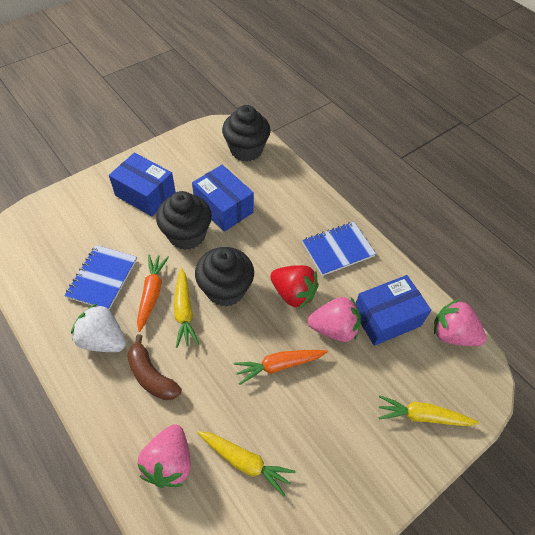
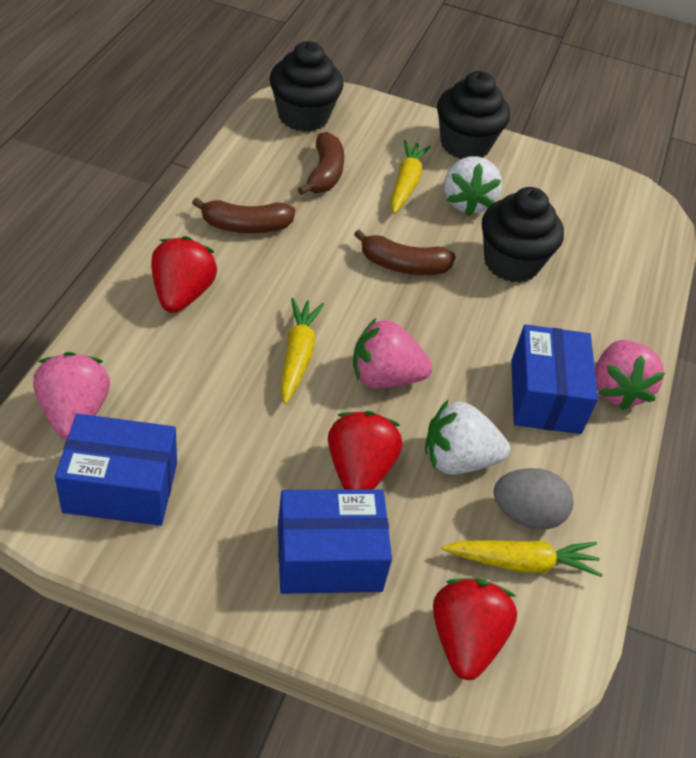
blue notebook: [64,245,137,310] [302,222,376,276] = 2 -> none = 0
brown banana: [127,335,182,400] = 1 -> [192,197,295,233] [298,132,344,195] [354,229,456,275] = 3
grey egg: none = 0 -> [494,468,574,529] = 1
orange carrot: [137,254,169,332] [234,350,328,385] = 2 -> none = 0
red strawberry: [270,265,319,309] = 1 -> [151,236,217,313] [328,411,402,490] [433,578,517,680] = 3
white strawberry: [71,303,126,352] = 1 -> [425,400,510,475] [444,156,502,216] = 2

